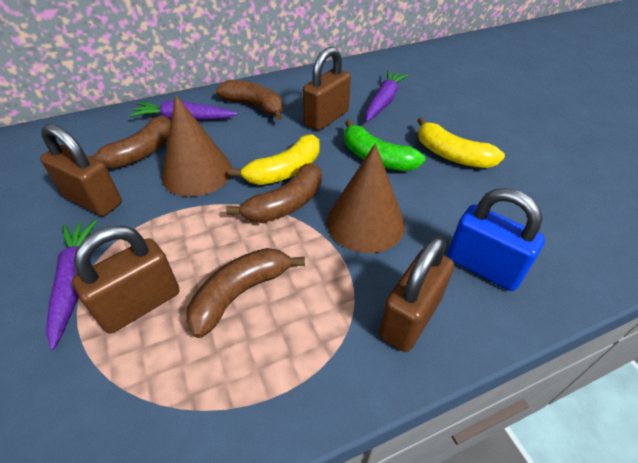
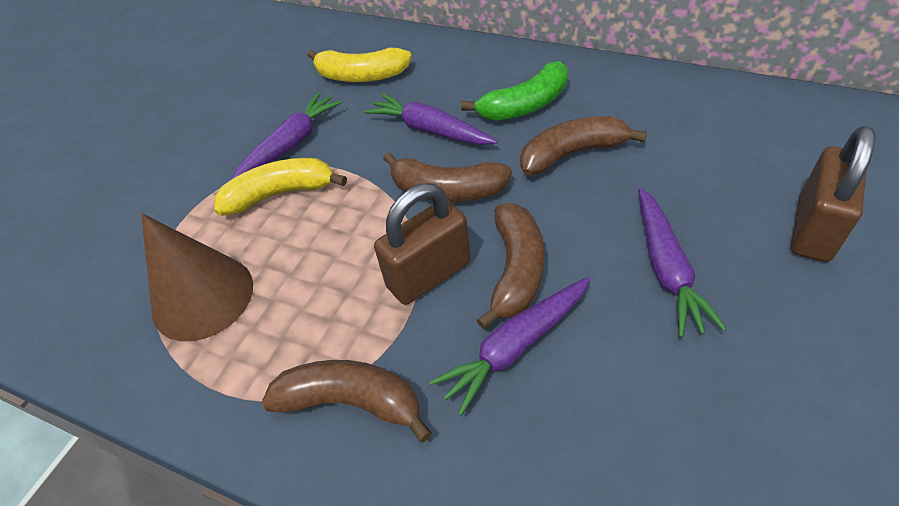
blue padlock: [447,188,545,291] = 1 -> none = 0
brown cone: [162,95,232,197] [327,143,405,253] = 2 -> [141,213,253,341] = 1
brown padlock: [40,124,122,216] [72,226,180,333] [303,47,351,131] [379,237,454,352] = 4 -> [374,183,471,305] [791,126,875,262] = 2
purple carrot: [46,220,97,350] [129,101,237,120] [366,70,408,122] = 3 -> [231,92,342,180] [364,93,498,145] [430,277,590,416] [638,187,726,337] = 4

